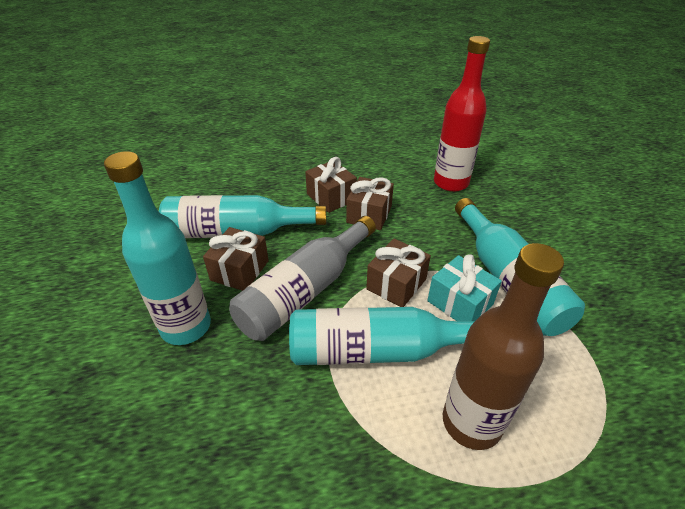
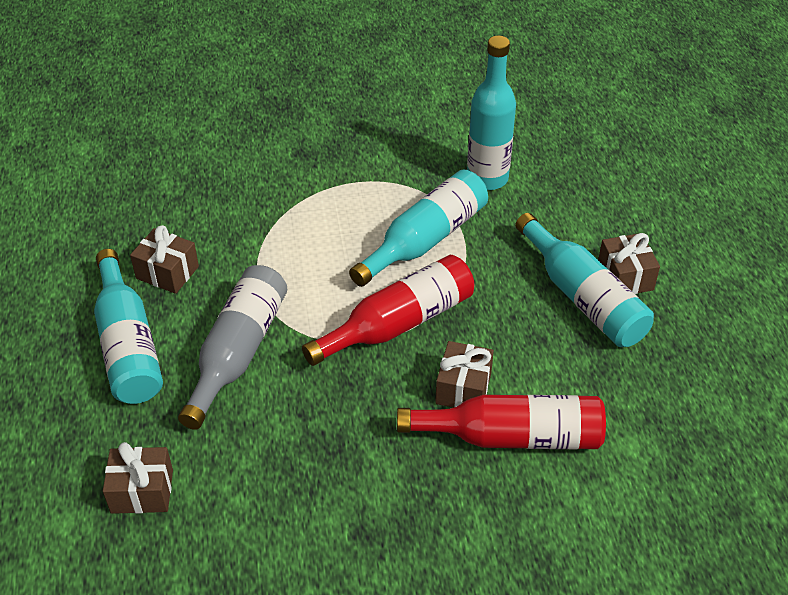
brown bottle: [443,243,564,450] = 1 -> none = 0
red bottle: [434,36,490,192] = 1 -> [302,255,474,366] [397,395,606,449] = 2
turquoise gift: [427,254,502,321] = 1 -> none = 0

